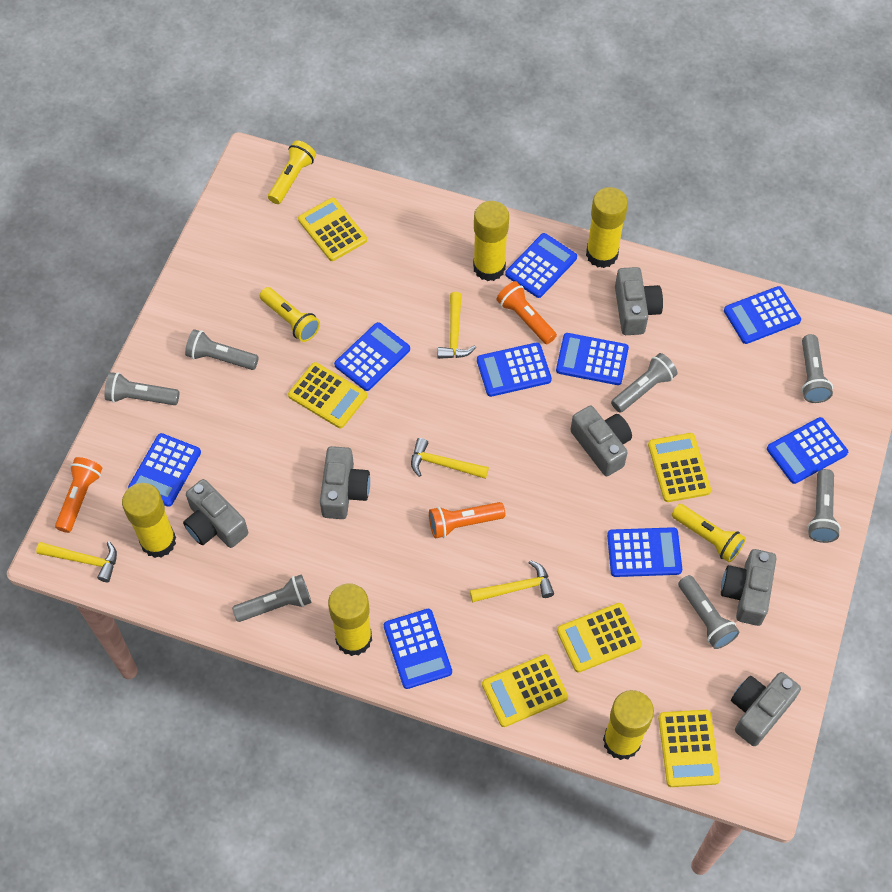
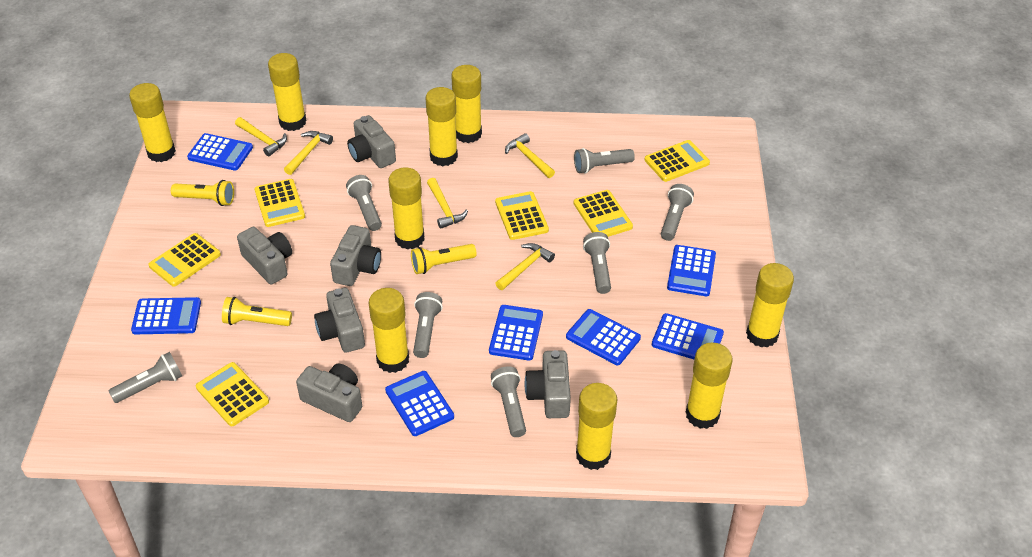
blue calculator: [128,433,201,507] [334,322,410,391] [384,609,452,689] [477,343,552,397] [505,233,577,298] [556,333,629,385] [607,527,682,577] [724,286,801,344] [767,417,848,484] = 9 -> [131,297,201,334] [187,133,253,171] [385,371,454,436] [489,305,543,360] [566,309,641,365] [652,313,724,359] [667,245,716,296] = 7
orange flashlight: [55,457,102,533] [429,502,505,539] [496,281,557,344] = 3 -> none = 0
yellow glue stick: [122,483,176,558] [328,583,372,656] [473,201,509,281] [586,187,628,268] [603,690,654,760] = 5 -> [129,83,176,162] [268,53,307,131] [369,288,409,373] [388,168,425,249] [426,87,458,166] [451,65,482,143] [576,383,617,470] [686,342,732,429] [746,263,794,348] = 9
yellow hammer: [36,541,117,582] [411,438,489,479] [438,292,476,359] [470,560,554,603] = 4 -> [235,117,287,157] [284,131,333,175] [427,178,468,229] [495,243,555,290] [505,133,555,178] = 5

